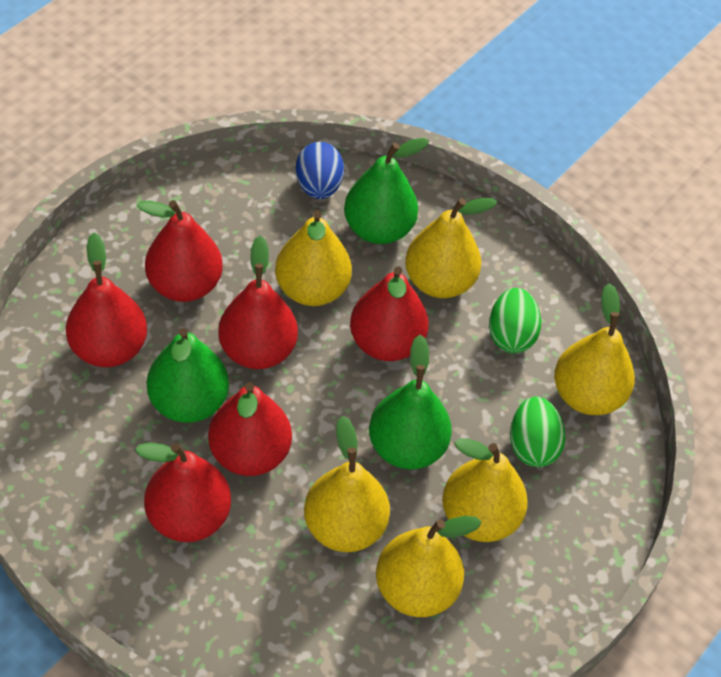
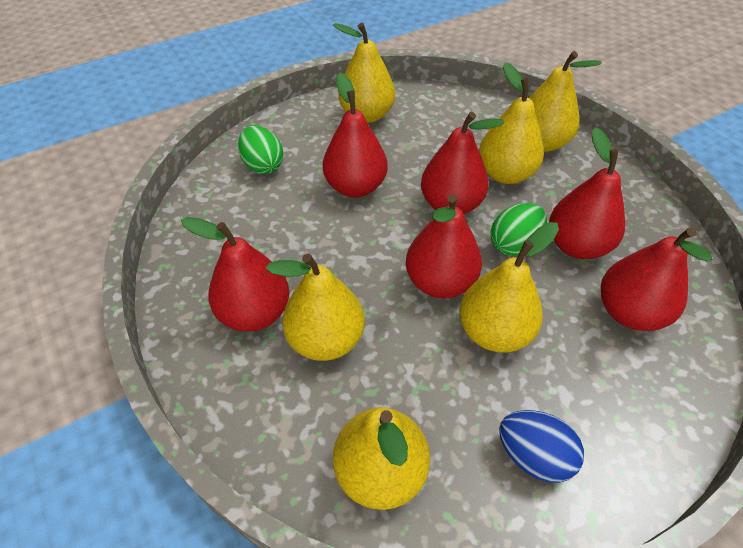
green pear: [147,328,229,423] [344,138,429,244] [369,335,452,470] = 3 -> none = 0

